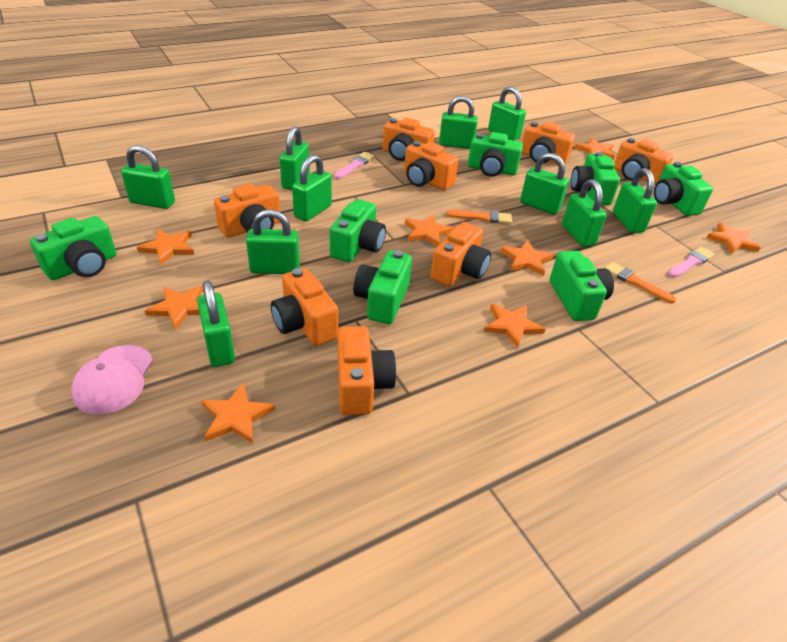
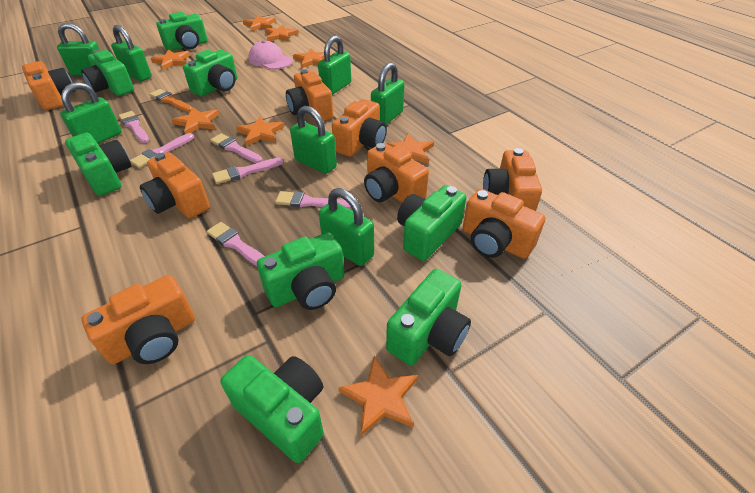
green camera: [30,216,116,280] [330,199,386,262] [353,250,412,324] [468,132,523,177] [550,251,614,321] [571,152,620,205] [654,162,713,216] = 7 -> [65,133,132,196] [81,50,134,96] [156,12,208,51] [183,50,237,96] [220,355,324,463] [257,232,344,310] [386,269,471,366] [397,185,466,261] = 8
green padlock: [121,145,175,209] [197,281,235,367] [246,209,300,274] [280,126,310,190] [292,155,332,222] [439,96,478,149] [488,87,526,141] [520,153,569,215] [562,179,607,247] [613,168,657,233] = 10 -> [57,23,100,75] [60,82,122,143] [111,25,152,81] [290,106,337,174] [318,35,351,95] [319,188,374,266] [371,62,405,125] = 7
orange brush: [446,210,512,224] [605,262,676,303] = 2 -> [149,89,192,112] = 1
pink brush: [334,152,375,179] [668,247,715,278] = 2 -> [119,111,149,143] [130,133,194,168] [207,222,265,266] [210,133,262,163] [212,157,284,184] [275,191,351,209] = 6

